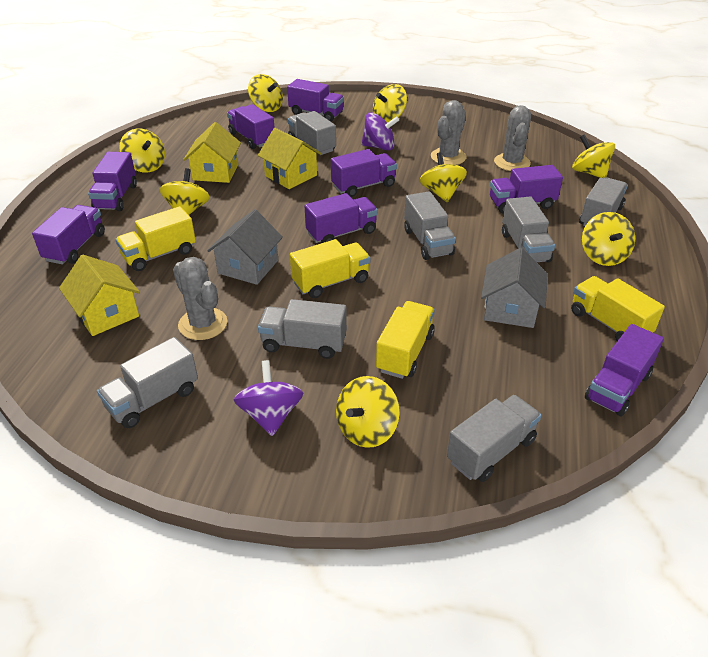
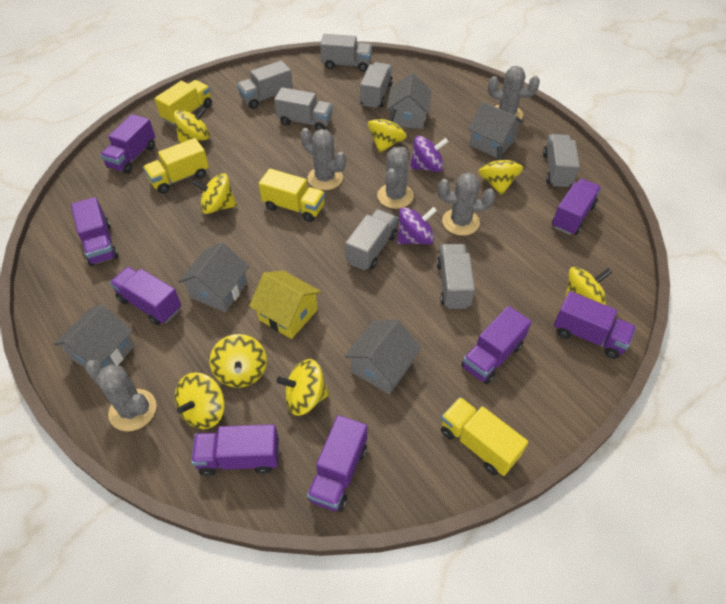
grey cactus: [173,257,227,340] [431,100,466,165] [494,105,531,171] = 3 -> [85,360,156,431] [301,128,346,190] [377,147,414,209] [438,173,495,236] [488,66,540,120] = 5
grey house: [207,209,283,285] [481,248,548,328] = 2 -> [54,304,134,368] [178,242,249,312] [344,319,421,394] [386,73,432,129] [468,102,523,158] = 5
yellow house: [59,255,140,336] [183,122,241,183] [258,128,322,189] = 3 -> [249,271,321,339] = 1

